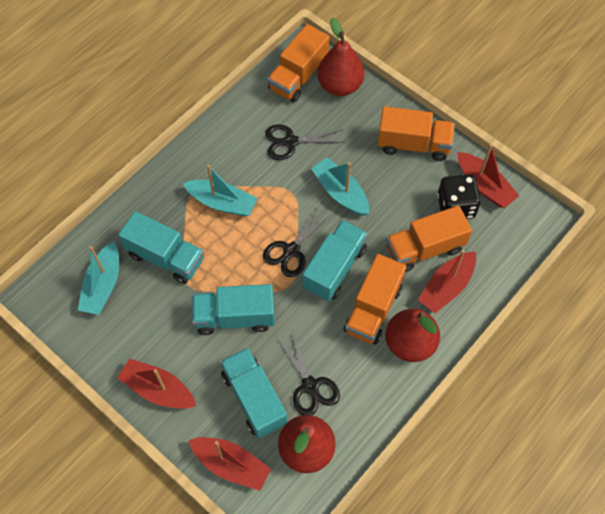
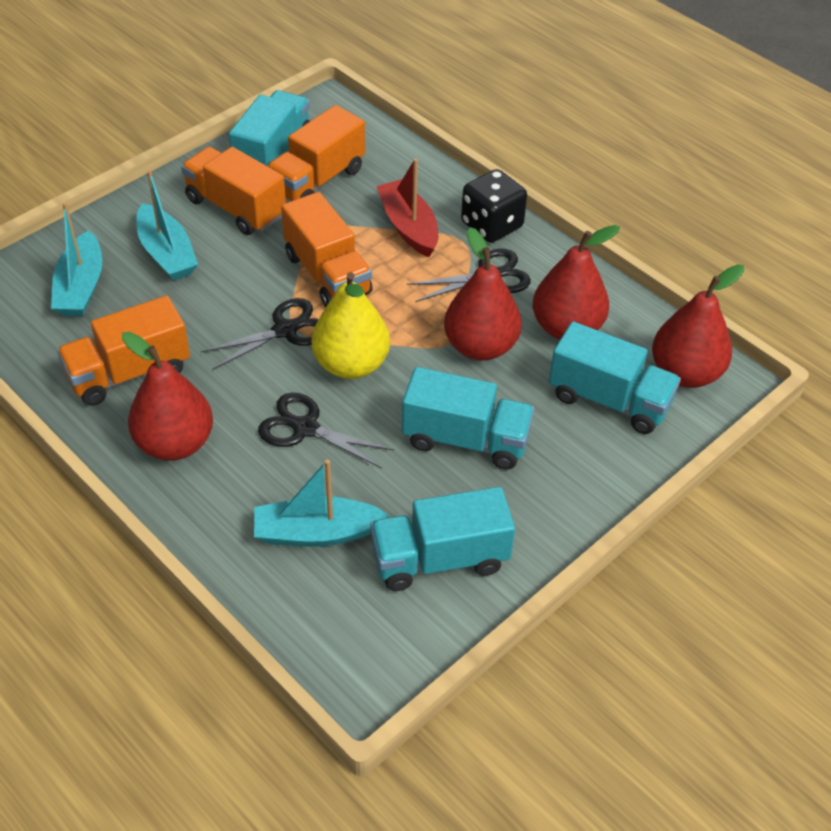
red boat: [117,358,196,409] [188,437,271,491] [418,250,476,313] [457,144,519,208] = 4 -> [376,158,438,257] = 1
red pear: [278,415,336,473] [317,18,364,96] [385,309,440,362] = 3 -> [122,332,213,461] [444,227,522,361] [533,225,620,340] [652,264,744,388] = 4
yellow pear: none = 0 -> [312,272,390,379] = 1

